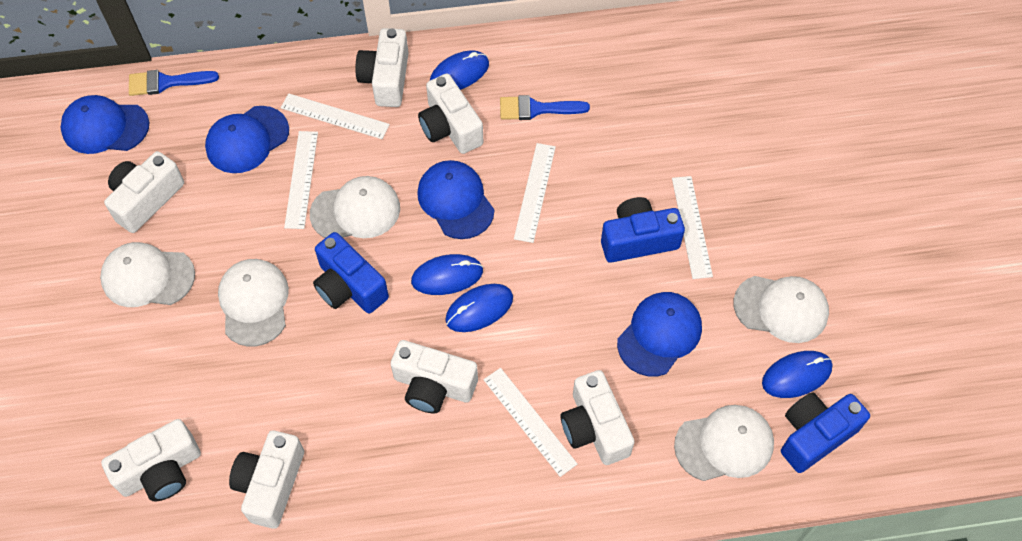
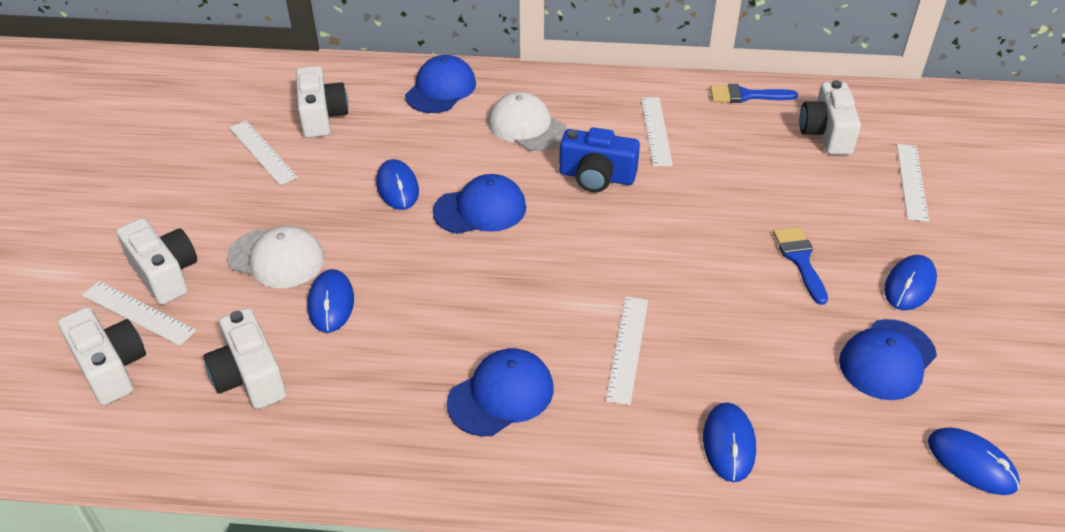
blue camera: [313,232,389,313] [601,197,685,263] [781,392,870,473] = 3 -> [559,127,640,192] = 1
blue mouse: [411,254,483,295] [430,50,489,90] [445,284,513,332] [762,351,833,398] = 4 -> [307,269,354,333] [376,159,419,210] [703,403,756,482] [884,255,937,310] [928,427,1020,495] = 5
white camera: [101,419,201,502] [104,151,184,233] [229,430,304,529] [355,28,409,107] [391,340,478,413] [418,74,483,154] [561,370,634,465] = 7 -> [58,307,146,405] [117,218,197,305] [204,308,286,409] [296,66,348,138] [800,80,861,155] = 5
white cap: [100,242,195,307] [218,259,289,347] [310,176,400,238] [674,405,774,481] [734,276,829,343] = 5 -> [227,226,324,288] [488,92,567,151] = 2

